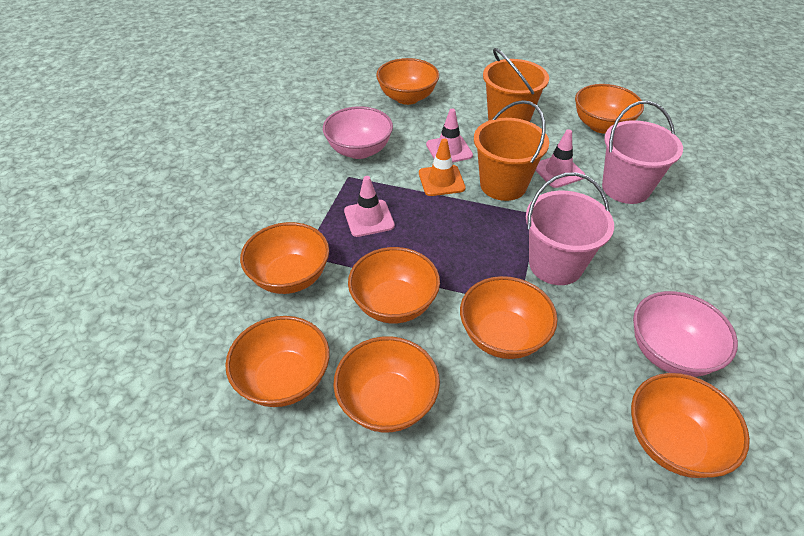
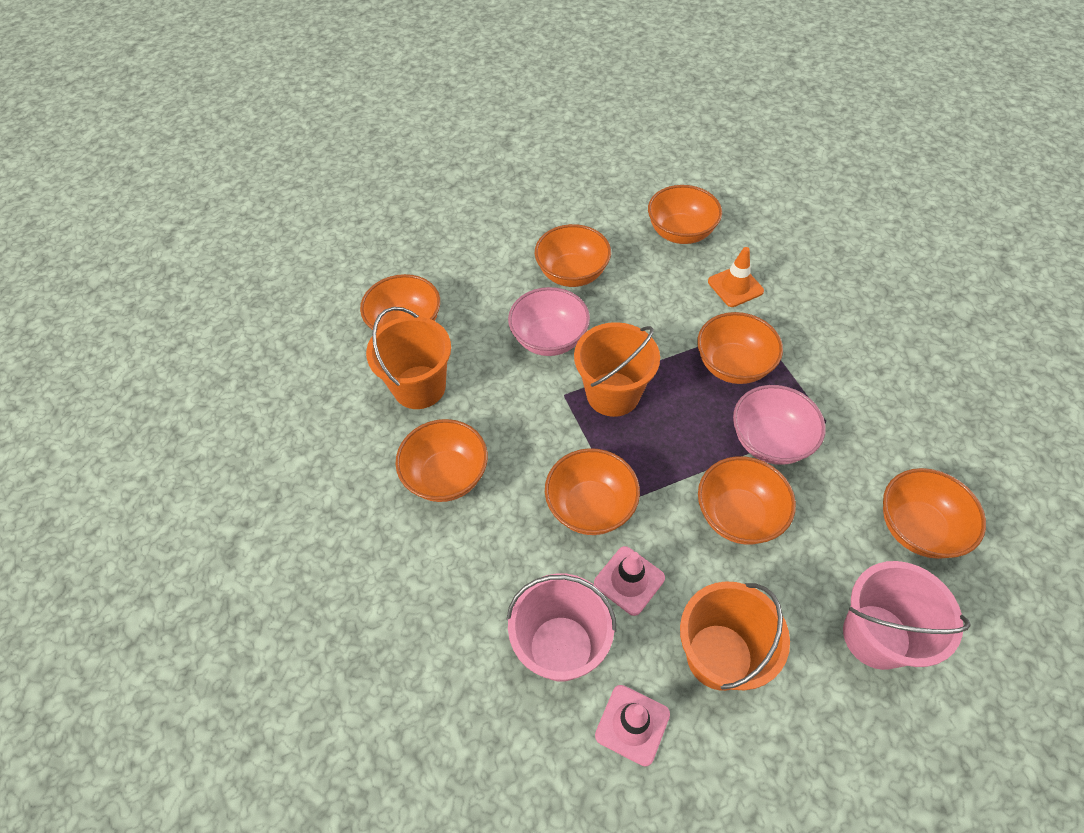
orange bucket: [474,100,549,201] [483,48,549,122] = 2 -> [366,307,451,409] [574,322,660,417] [680,581,790,691] = 3
pink traffic cone: [344,176,395,237] [426,109,473,163] [535,129,585,188] = 3 -> [594,546,665,616] [595,685,670,766] = 2

